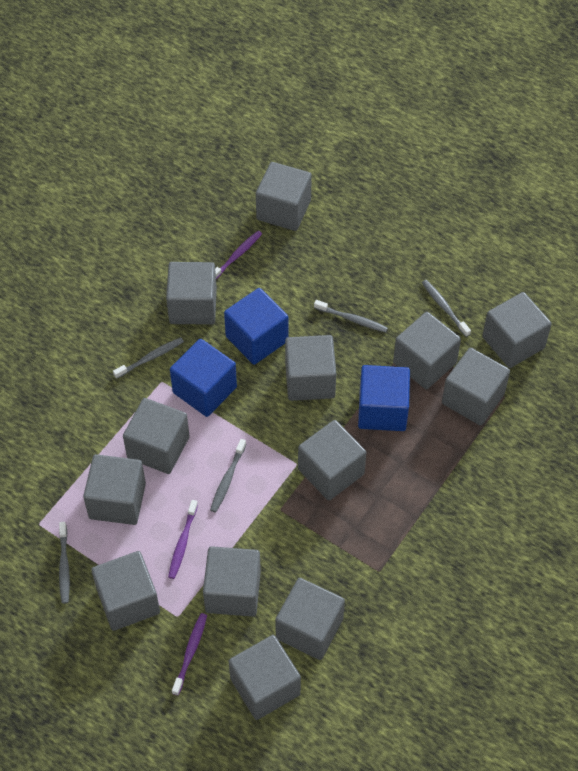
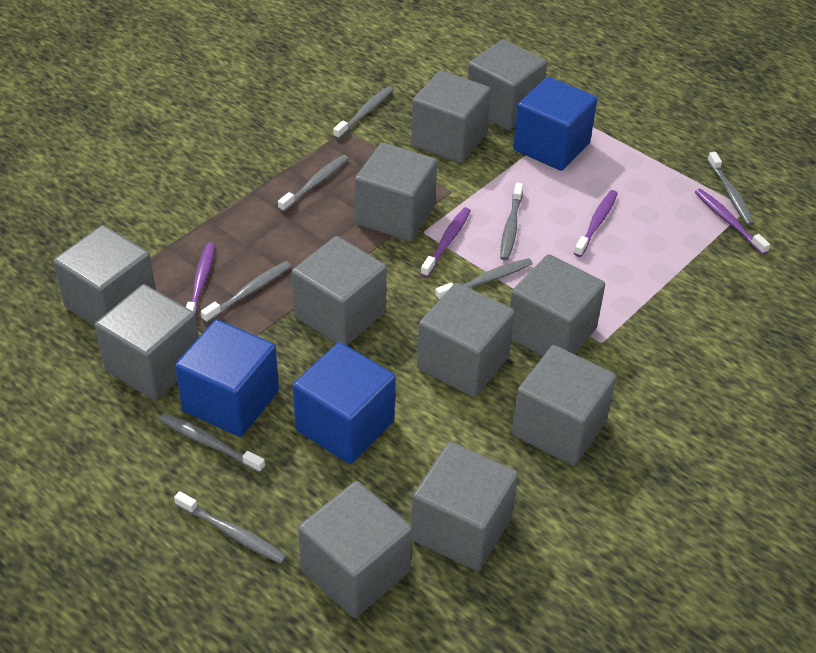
grey cube: [83,454,146,525] [91,551,160,631] [123,398,190,474] [166,262,217,325] [203,546,261,617] [229,635,301,720] [256,162,312,231] [275,578,345,660] [285,335,336,401] [298,420,366,501] [393,312,461,389] [442,348,510,426] [482,292,552,368] = 13 -> [53,225,156,326] [95,284,199,400] [292,236,387,346] [298,481,413,618] [355,143,437,241] [411,70,491,163] [411,442,518,571] [417,283,515,397] [467,39,547,130] [510,254,605,356] [512,345,617,465] = 11
grey toothbrush: [59,522,70,604] [113,337,184,379] [210,439,246,513] [314,300,388,332] [422,280,471,337] = 5 -> [159,413,265,473] [174,491,287,564] [201,261,291,323] [278,155,349,212] [333,86,394,139] [435,258,533,301] [500,183,523,260] [708,152,755,226] = 8
purple toothbrush: [168,500,198,579] [172,613,207,695] [215,231,262,279] = 3 -> [186,243,215,315] [420,207,471,277] [574,190,618,257] [695,189,770,255] = 4

